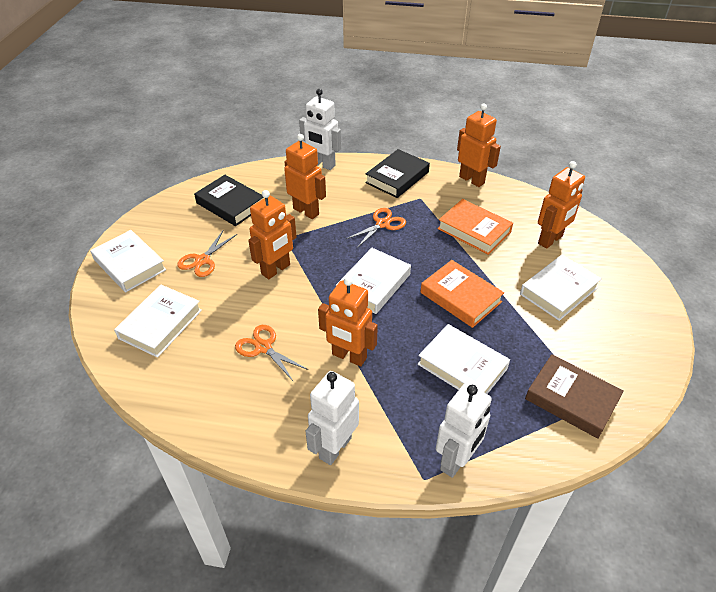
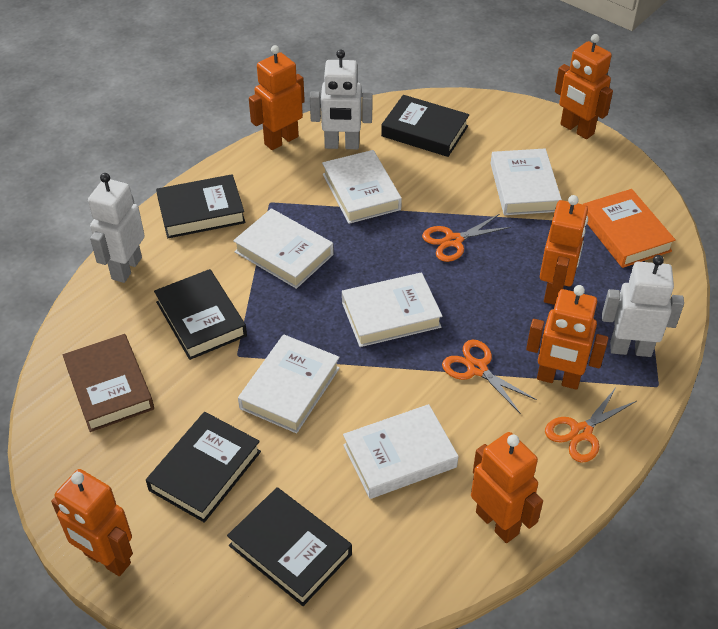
black book: [194,175,264,226] [365,149,430,198] = 2 -> [146,412,261,523] [154,269,247,360] [156,174,246,238] [227,487,352,606] [381,95,469,157] = 5
orange book: [420,260,504,328] [438,199,513,255] = 2 -> [583,189,676,268] = 1
orange robot: [248,190,297,279] [284,134,326,219] [318,277,378,366] [457,104,501,187] [538,161,585,249] = 5 -> [51,469,133,576] [249,45,305,150] [471,432,543,543] [526,285,608,390] [540,195,588,305] [555,34,613,139] = 6
white book: [90,230,166,292] [114,285,202,358] [336,248,411,314] [418,324,510,394] [520,255,602,321] = 5 -> [233,208,334,289] [238,334,340,433] [322,150,402,224] [342,272,443,347] [343,404,458,499] [491,149,562,215] = 6

